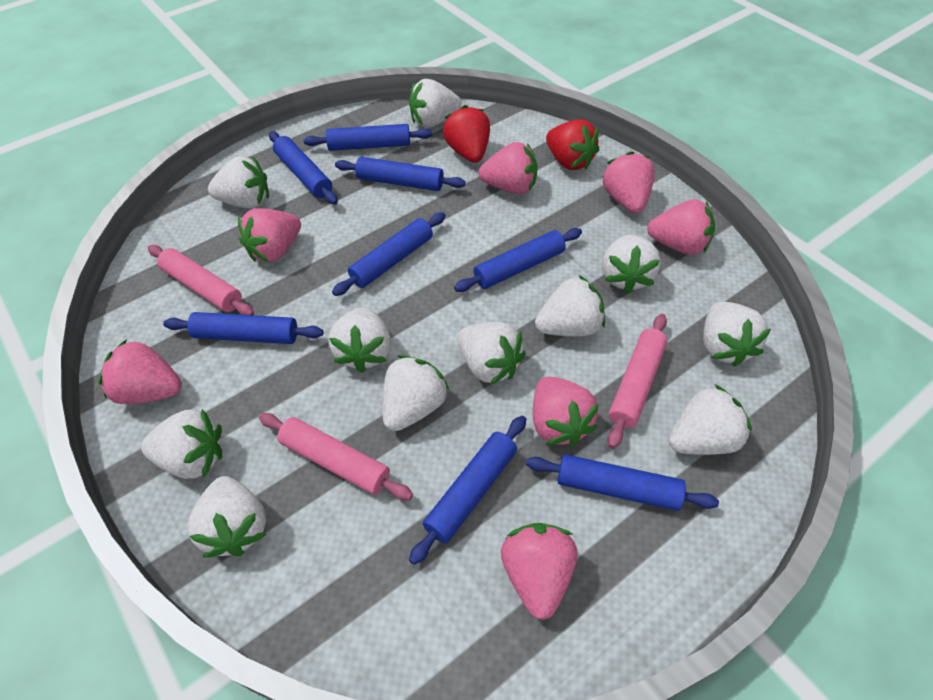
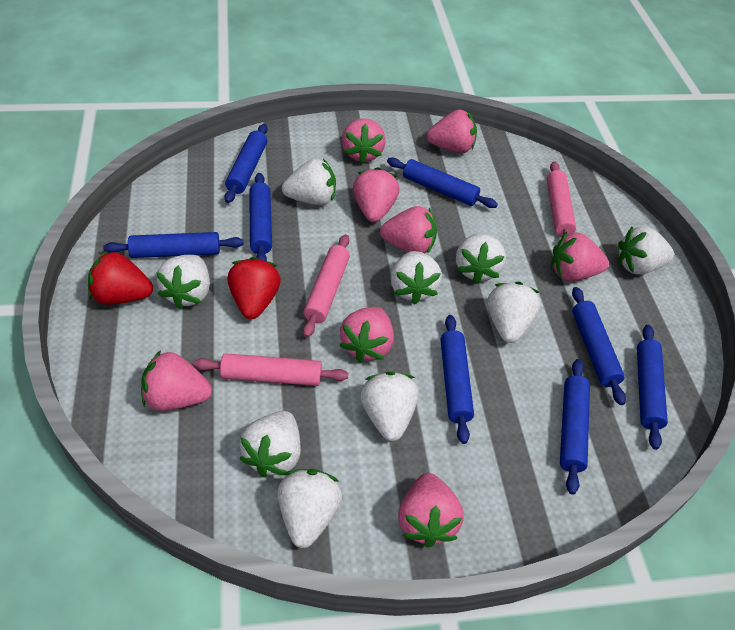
pink strawberry: [98,339,182,404] [238,208,301,262] [479,142,538,194] [501,523,578,620] [533,377,599,447] [602,151,655,213] [647,199,715,255] = 7 -> [141,350,212,411] [339,307,394,363] [342,118,386,164] [353,167,399,222] [380,206,437,254] [398,473,464,548] [427,110,477,153] [551,232,609,281] = 8
white strawberry: [141,409,222,479] [188,476,267,558] [208,156,269,208] [329,307,391,373] [383,355,449,431] [409,79,462,128] [457,322,525,385] [535,275,605,336] [602,235,661,294] [669,384,752,455] [703,302,771,367] = 11 -> [156,255,210,309] [239,411,301,477] [278,469,342,548] [282,159,336,205] [360,372,419,441] [391,251,442,304] [456,233,506,284] [487,282,541,343] [618,226,674,275] = 9

